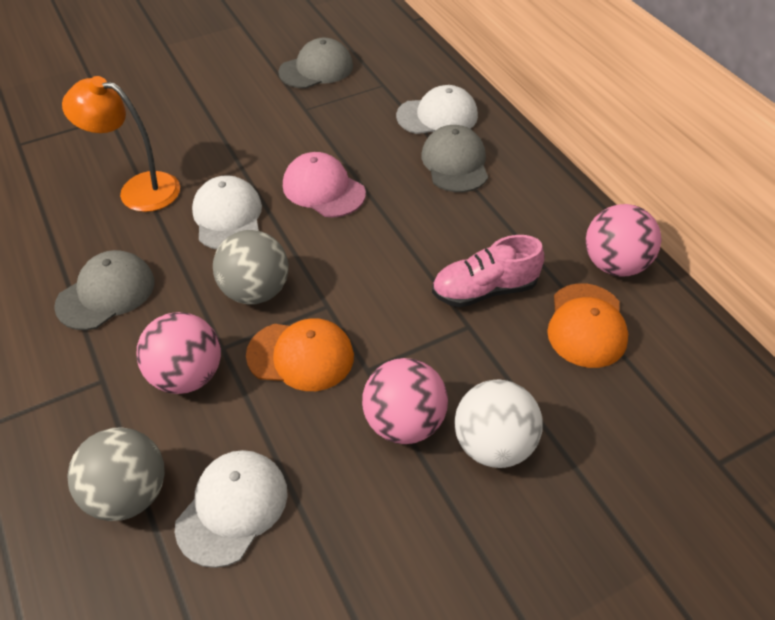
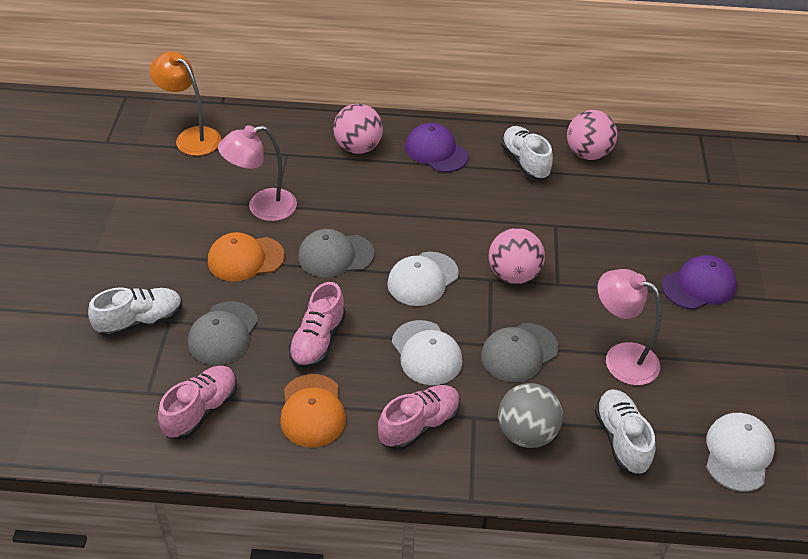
grey ball: [67,427,165,521] [213,230,289,304] = 2 -> [498,383,563,448] = 1
pink cap: [283,152,366,217] = 1 -> none = 0
pink lamp: none = 0 -> [218,125,297,221] [597,269,662,385] = 2
pink shoe: [432,235,545,307] = 1 -> [158,366,237,440] [288,282,346,369] [378,385,460,450] = 3
purple cap: none = 0 -> [405,123,469,172] [662,255,736,310] = 2
white ball: [454,379,543,468] = 1 -> none = 0
white shoe: none = 0 -> [88,287,183,337] [501,126,553,180] [595,389,655,475] = 3

